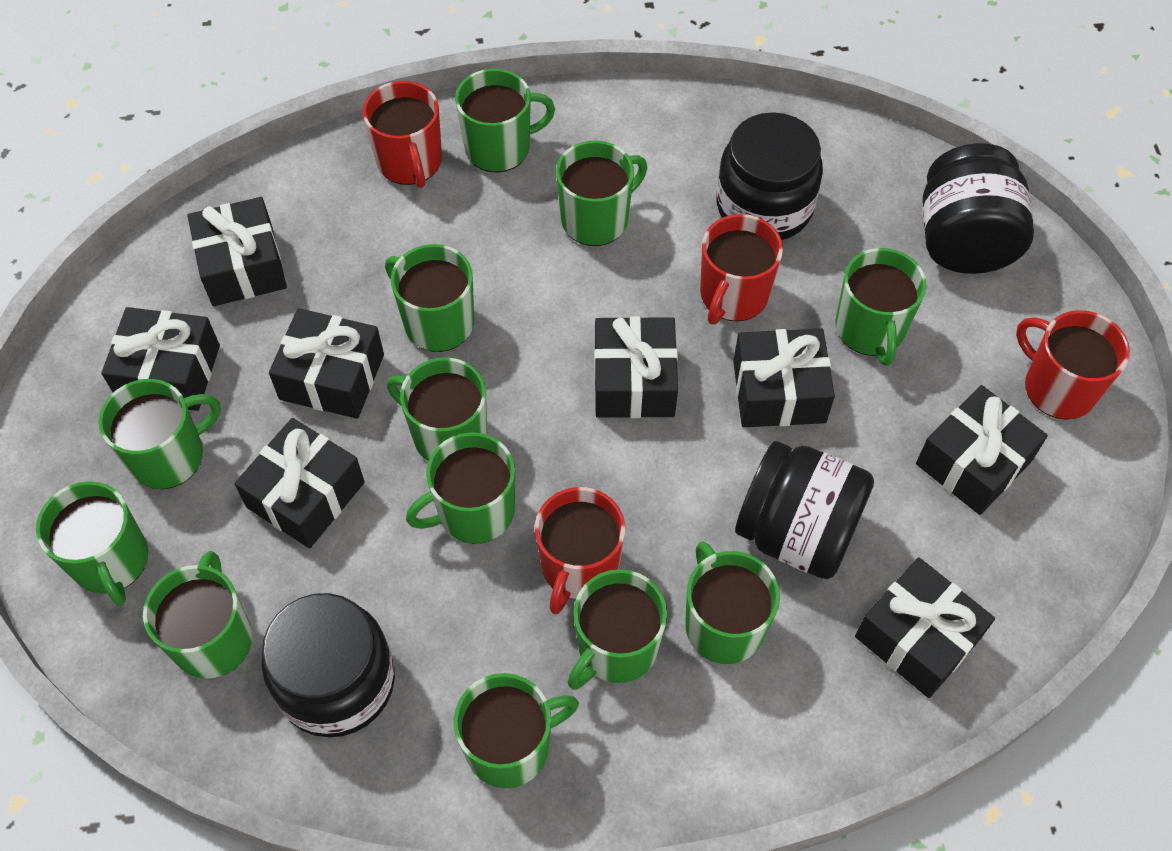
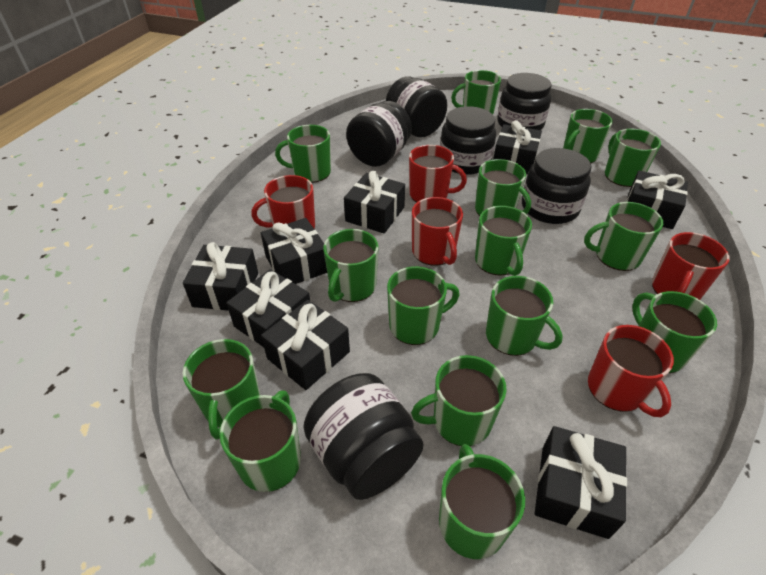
black jar: [262,593,395,737] [716,112,823,240] [735,441,874,579] [923,143,1034,274] = 4 -> [303,373,424,500] [346,101,412,167] [386,77,447,138] [440,106,496,175] [497,73,551,130] [522,148,592,224] = 6
green mug: [36,481,148,606] [99,379,221,489] [143,551,252,679] [385,244,474,352] [387,357,487,461] [406,432,515,544] [454,673,579,788] [455,69,555,173] [556,141,647,246] [568,569,667,690] [685,541,780,664] [835,248,927,366] = 12 -> [182,339,261,439] [220,390,301,492] [275,125,331,183] [323,229,379,302] [387,266,459,345] [411,355,506,446] [439,444,525,559] [451,70,501,114] [475,159,531,216] [475,206,532,276] [486,276,563,356] [563,109,613,163] [584,202,663,271] [605,129,661,187] [632,291,717,373] = 15
red mug: [363,81,442,188] [535,487,625,614] [700,214,783,325] [1016,310,1130,420] = 4 -> [251,175,315,228] [409,145,467,202] [412,197,463,266] [588,325,674,417] [652,232,730,300] = 5

